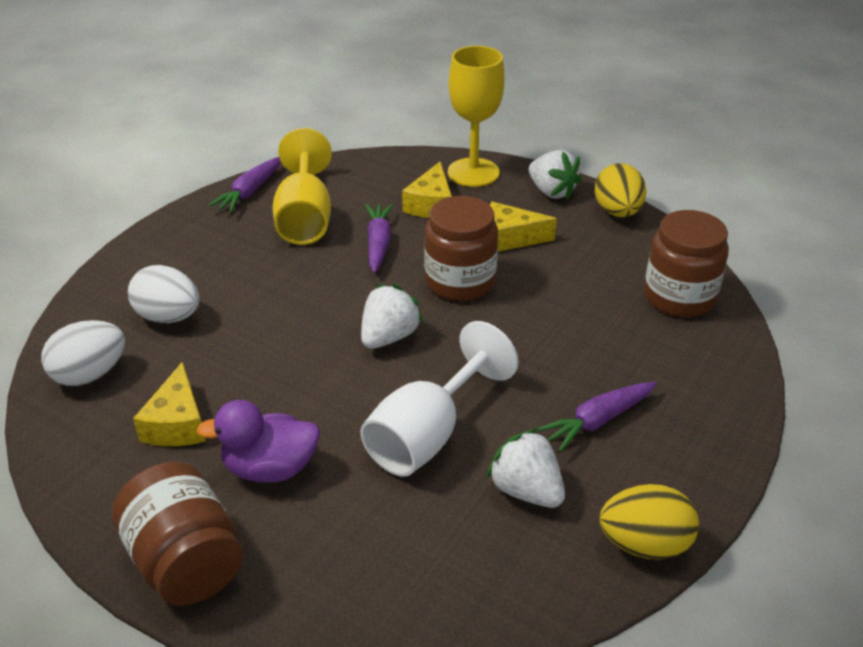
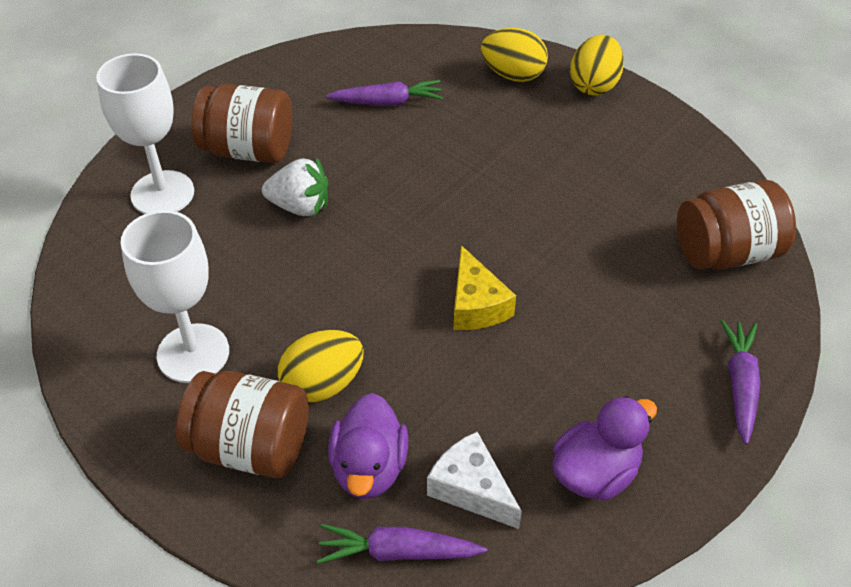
purple duck: [196,400,320,482] = 1 -> [328,393,408,499] [552,396,657,501] = 2
white cheese: none = 0 -> [427,432,522,529] = 1
white egg: [41,320,125,386] [128,265,200,323] = 2 -> none = 0
white goblet: [360,321,518,477] = 1 -> [96,53,194,214] [121,210,229,383] = 2
white strawberry: [361,284,423,349] [486,428,565,508] [529,150,582,200] = 3 -> [262,158,328,216] = 1
yellow cheese: [133,362,206,446] [402,161,452,218] [490,202,557,252] = 3 -> [454,245,516,330] = 1
yellow egg: [595,163,646,217] [599,484,699,560] = 2 -> [277,330,364,402] [481,28,548,82] [570,35,624,96] = 3
yellow goblet: [273,128,332,245] [448,46,505,187] = 2 -> none = 0

